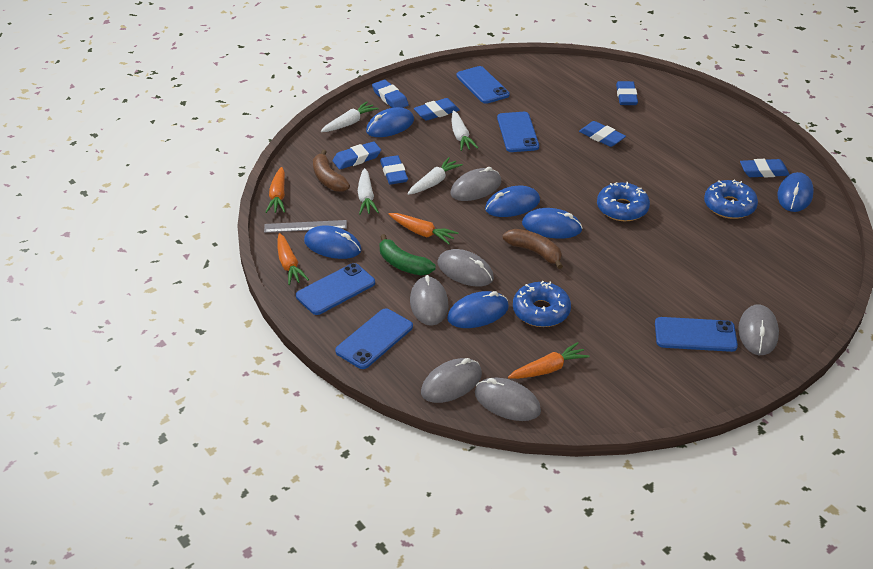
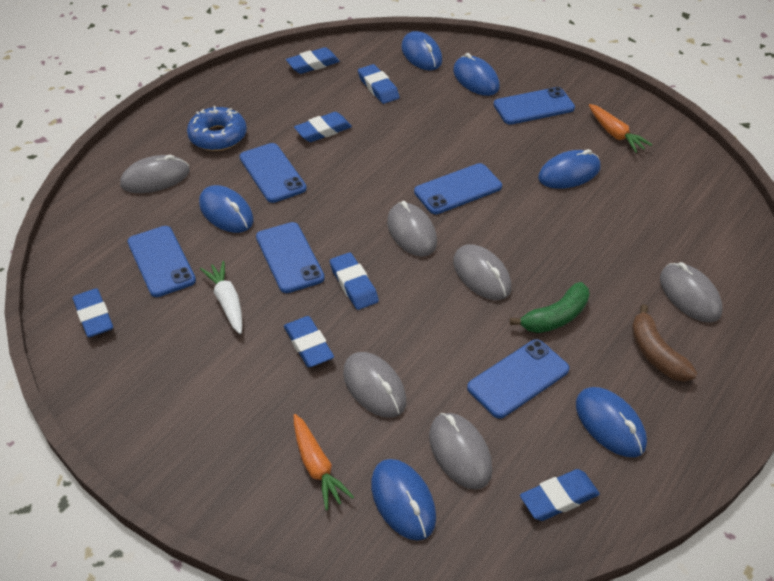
blue donut: [513,281,571,327] [597,182,650,221] [704,179,758,219] = 3 -> [187,106,247,151] = 1
blue phone: [296,263,375,315] [335,308,413,369] [456,66,510,104] [497,112,539,152] [655,317,738,352] = 5 -> [128,226,196,297] [239,143,307,203] [256,222,325,293] [414,163,502,214] [467,339,569,419] [494,87,575,125] = 6
brown banana: [313,150,350,192] [503,229,563,269] = 2 -> [631,304,697,382] = 1
grey ruler: [264,220,347,233] = 1 -> none = 0
orange carrot: [266,167,285,213] [278,233,309,285] [389,213,459,244] [508,342,590,379] = 4 -> [293,414,354,510] [589,104,653,153] = 2
white carrot: [321,102,378,132] [358,168,379,215] [407,158,463,195] [452,111,478,151] = 4 -> [200,261,242,334] = 1

